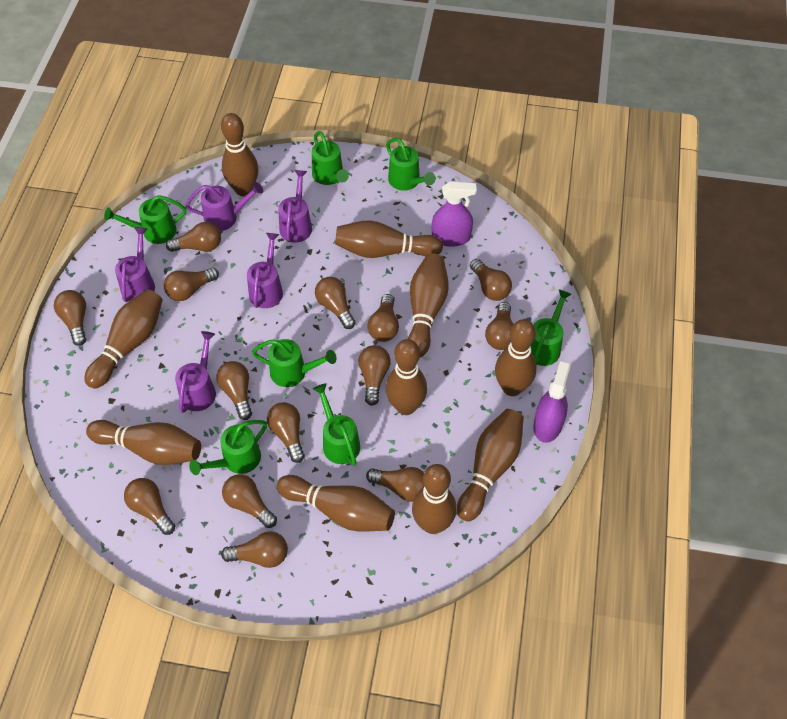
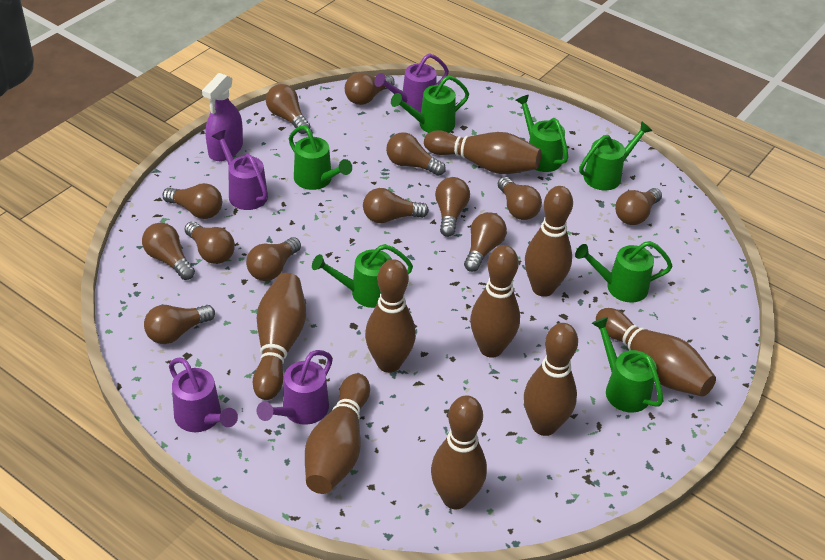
brown bowling pin: [84,289,163,389] [86,420,201,465] [221,113,258,197] [277,475,395,531] [335,220,443,258] [386,339,427,415] [408,253,448,357] [412,464,457,534] [457,409,524,522] [495,319,537,396] = 10 -> [253,273,306,400] [305,373,370,494] [365,259,416,373] [424,130,541,174] [431,395,487,509] [470,245,520,358] [524,323,578,436] [525,186,573,297] [596,308,716,397] = 9
brown light bulb: [54,290,86,346] [124,478,175,535] [164,267,219,301] [166,222,221,252] [216,361,252,420] [221,531,288,568] [222,474,277,528] [267,402,305,463] [315,277,356,329] [358,345,391,406] [366,467,425,502] [367,294,399,342] [470,259,512,301] [485,302,513,350] = 14 -> [142,223,195,280] [144,305,215,344] [163,183,222,219] [185,221,235,264] [246,237,301,281] [266,84,310,134] [345,73,395,105] [363,188,429,223] [386,132,446,176] [435,177,470,237] [464,212,507,272] [498,177,542,220] [615,188,662,225] = 13
purple spray bottle: [432,182,477,247] [533,361,570,443] = 2 -> [202,73,243,161] = 1
purple watering can: [115,227,155,302] [175,331,216,413] [185,182,263,231] [247,233,283,308] [278,170,312,243] = 5 -> [169,358,238,432] [212,130,268,210] [257,350,333,425] [374,53,449,113] = 4

